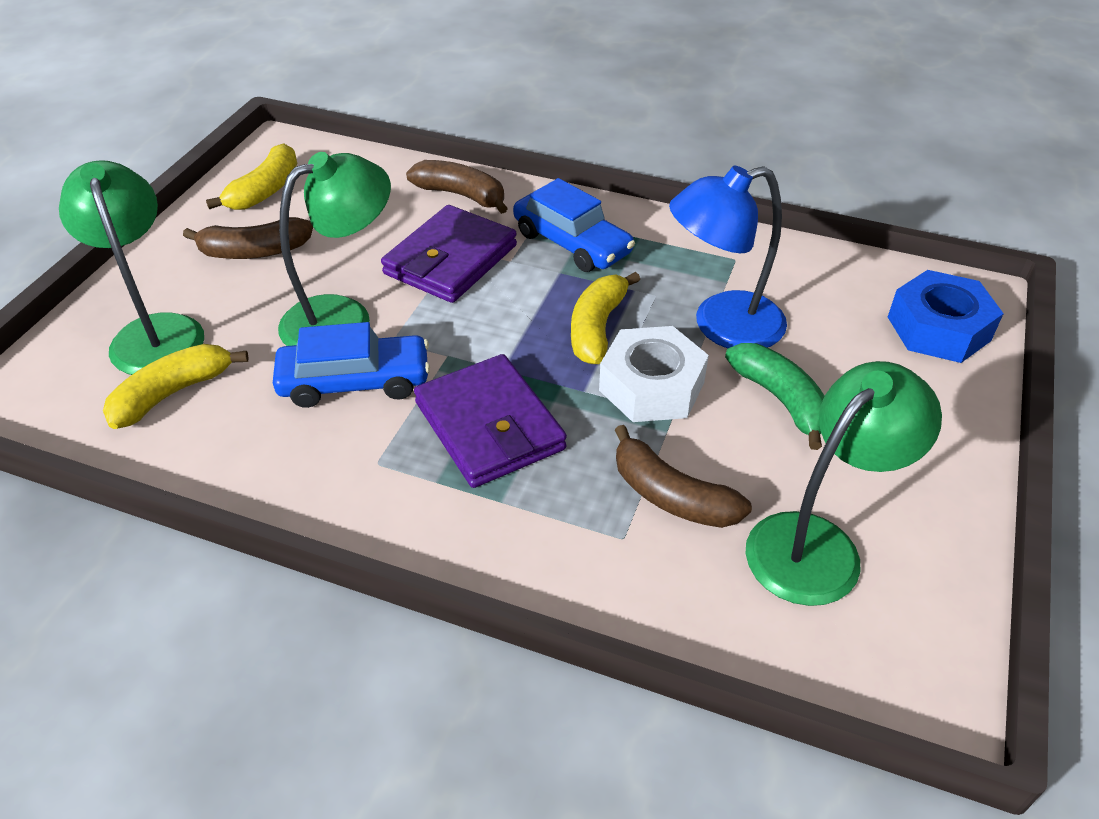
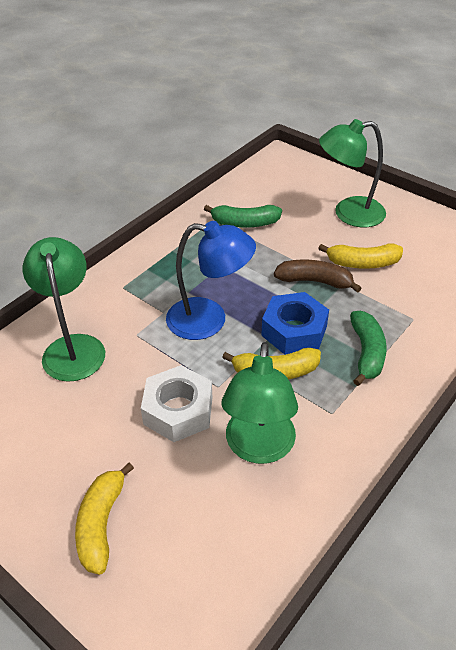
blue car: [273,322,430,408] [513,178,635,272] = 2 -> none = 0
brown banana: [183,217,313,259] [406,160,508,214] [615,425,752,528] = 3 -> [274,260,361,293] = 1
green banana: [725,343,824,450] = 1 -> [204,205,282,228] [350,311,387,386] = 2
purple wallet: [381,205,517,303] [414,354,567,488] = 2 -> none = 0

